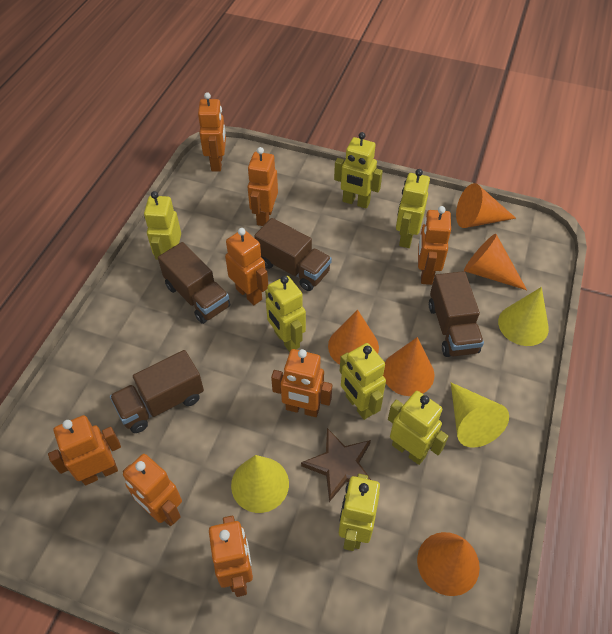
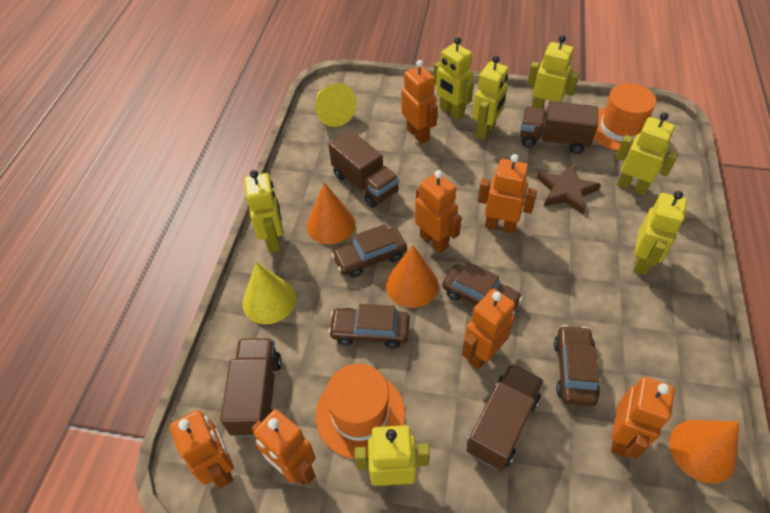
brown car: none = 0 -> [328,304,410,349] [331,224,407,278] [442,262,522,315] [554,325,600,406] = 4
orange cone: [328,309,379,365] [383,337,434,396] [417,532,480,596] [456,183,516,228] [464,234,527,290] = 5 -> [306,182,355,244] [386,245,439,308] [669,420,739,484] = 3
orange hat: none = 0 -> [316,364,405,459] [594,83,656,152] = 2
orange robot: [48,415,121,486] [123,454,182,526] [198,92,226,171] [209,516,253,597] [225,228,268,305] [247,147,278,226] [271,349,332,417] [418,206,451,285] = 8 -> [170,410,234,489] [251,409,316,485] [401,60,438,144] [415,170,462,253] [462,289,515,370] [478,154,537,234] [611,377,675,459] = 7
yellow cone: [231,455,289,513] [451,382,509,448] [498,287,549,346] = 3 -> [242,262,296,324] [315,83,357,127] = 2

